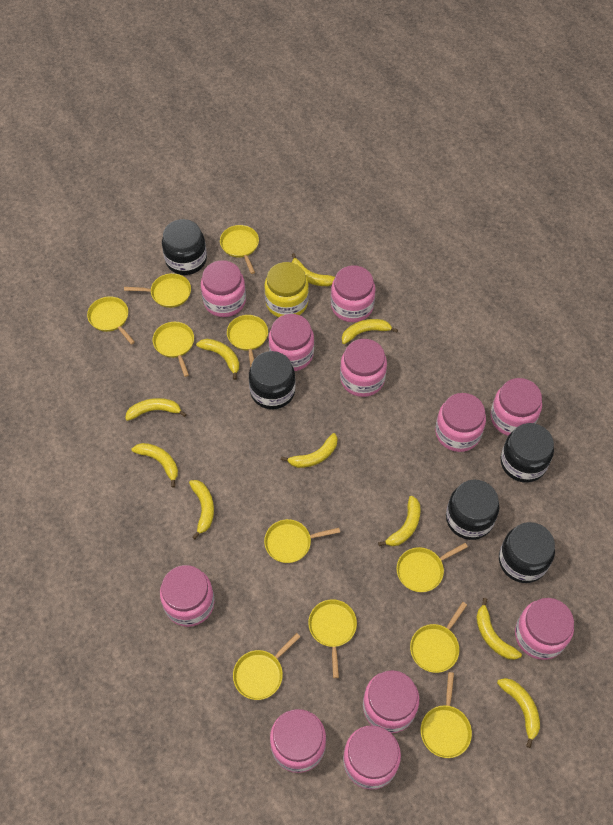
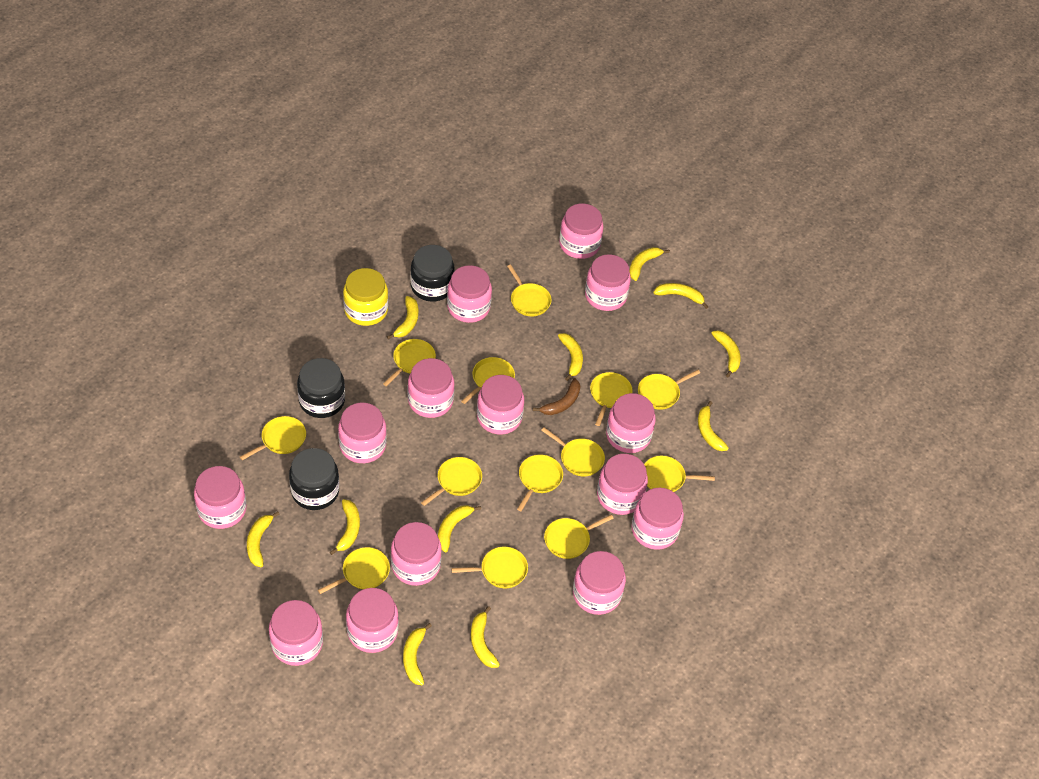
black jar: [162,219,207,275] [249,351,296,410] [446,480,499,540] [499,522,555,583] [501,423,554,483] = 5 -> [289,448,339,510] [297,358,345,418] [410,245,455,302] = 3
brown banana: none = 0 -> [533,379,580,415] = 1
pink jar: [160,565,214,627] [201,260,246,317] [269,314,314,371] [270,709,326,773] [331,265,376,322] [340,339,387,397] [343,725,401,790] [363,670,419,733] [435,393,486,452] [490,378,542,436] [515,598,574,660] = 11 -> [194,466,247,529] [269,600,323,666] [338,403,387,463] [346,588,399,653] [391,522,442,586] [408,358,455,418] [447,265,492,323] [477,375,524,435] [559,204,604,259] [573,551,626,615] [585,254,631,311] [597,454,648,515] [606,393,656,453] [631,488,684,550] = 14
yellow banana: [125,398,187,421] [132,443,178,488] [189,480,214,539] [196,339,239,380] [281,433,338,468] [292,253,335,286] [342,319,398,344] [378,496,421,546] [476,598,522,660] [497,678,540,748] = 10 -> [247,511,279,567] [330,499,360,555] [387,296,418,339] [403,623,432,685] [438,505,481,552] [471,606,500,668] [558,333,583,381] [629,247,670,281] [653,283,708,309] [698,401,729,451] [711,330,741,377] = 11
yellow pan: [87,296,135,345] [124,273,191,308] [153,322,194,377] [220,225,259,274] [227,315,268,368] [233,633,301,700] [264,519,340,563] [308,599,357,678] [397,543,468,592] [410,602,467,673] [421,672,472,758] = 11 -> [240,416,306,460] [318,547,390,594] [383,339,436,386] [421,457,482,506] [451,547,528,588] [461,357,515,404] [507,264,551,316] [517,454,563,511] [541,427,605,477] [544,514,614,559] [590,372,632,426] [638,370,700,410] [644,456,715,492] = 13

